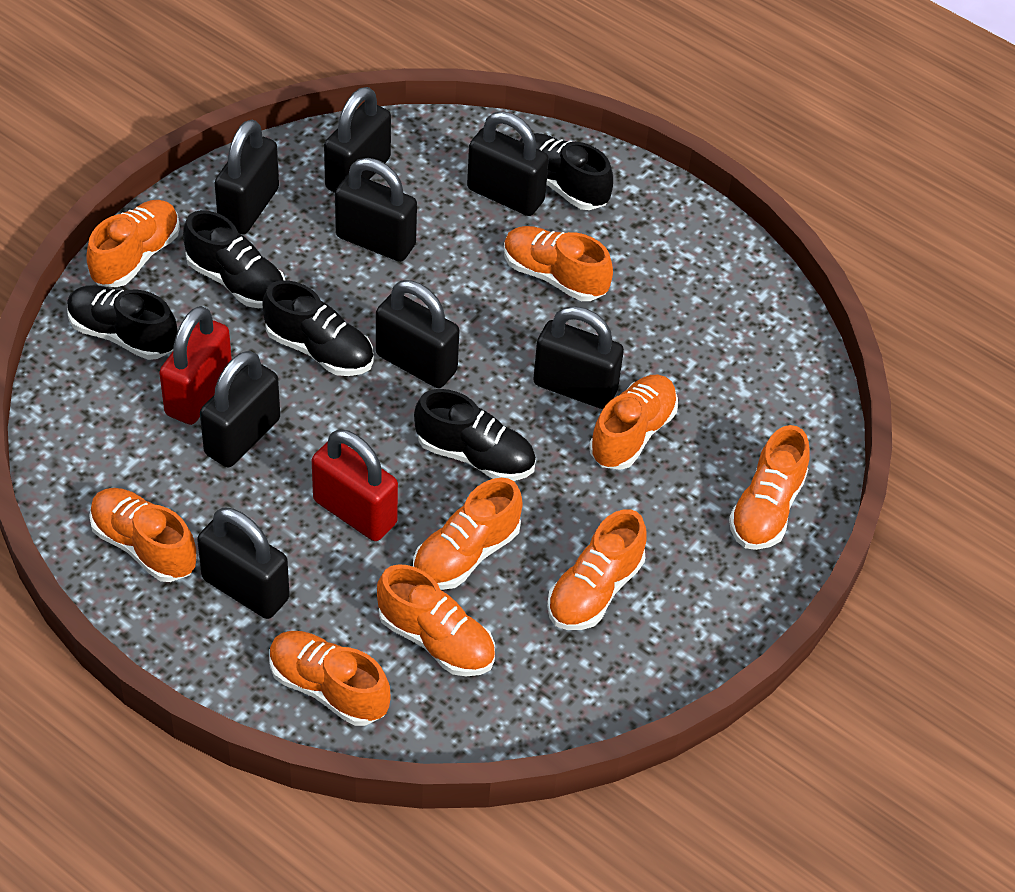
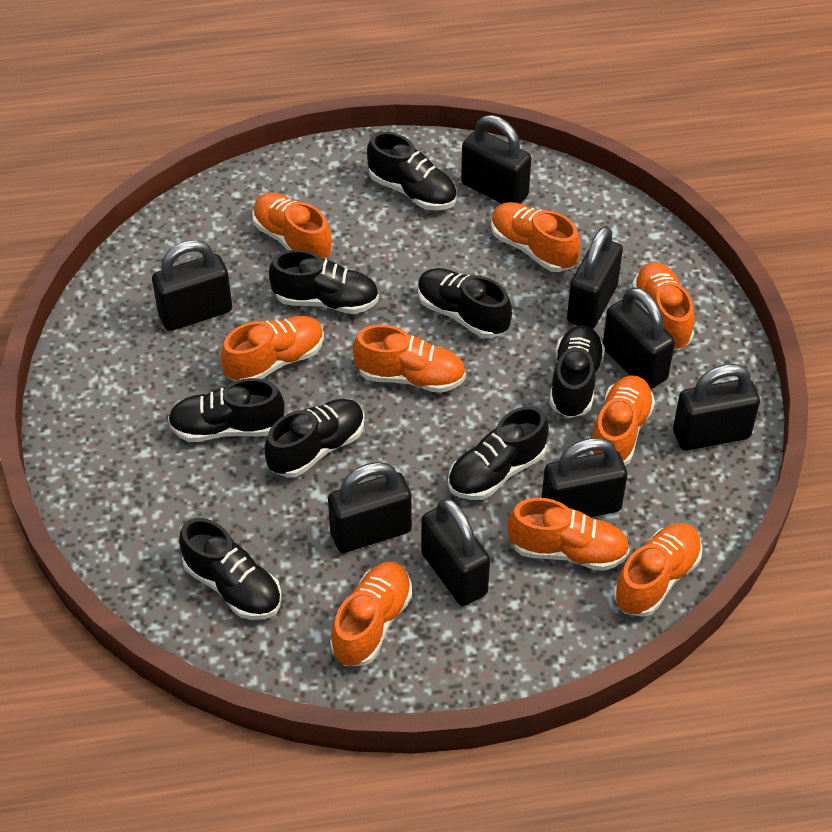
black shoe: [67,285,177,360] [183,210,285,308] [262,280,374,376] [414,389,536,481] [519,133,613,210] = 5 -> [168,378,285,442] [179,518,282,620] [265,399,365,478] [269,250,379,314] [367,132,457,211] [418,268,512,338] [448,406,549,500] [550,325,605,418] = 8
red padlock: [159,306,232,425] [312,429,398,541] = 2 -> none = 0

